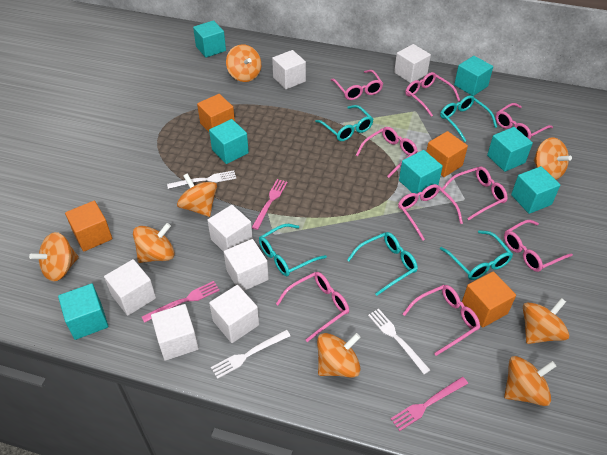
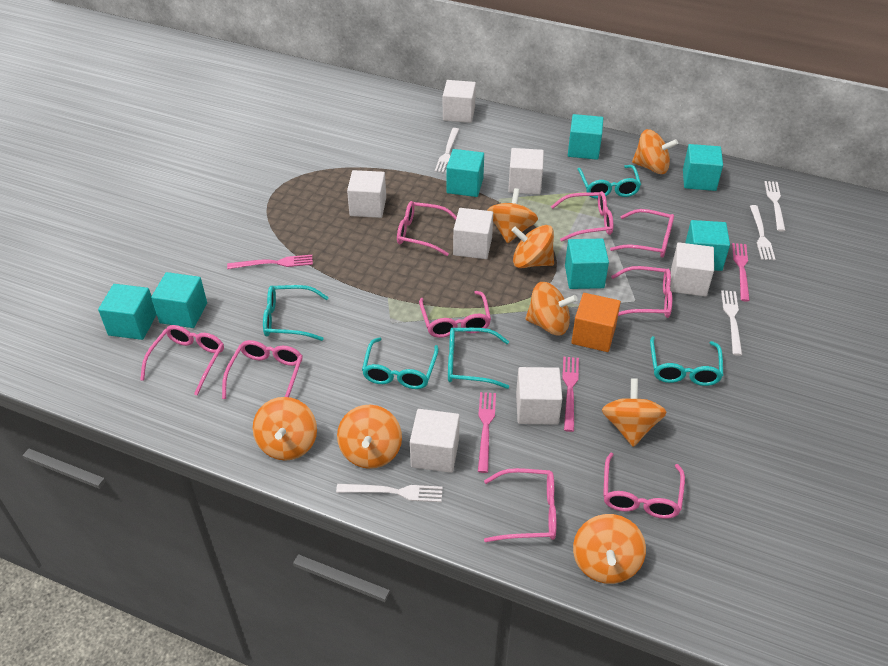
orange cube: [65,201,112,252] [197,94,235,132] [426,131,468,177] [462,271,516,328] = 4 -> [571,293,621,352] = 1
pink fork: [142,281,220,323] [252,179,288,230] [390,377,468,431] = 3 -> [227,255,313,269] [478,392,496,473] [562,357,579,432] [732,243,750,302] = 4
white fork: [167,170,236,189] [211,330,290,379] [368,309,430,375] = 3 -> [336,484,443,502] [435,128,459,173] [721,290,742,356] [750,205,775,260] [764,181,786,232] = 5

